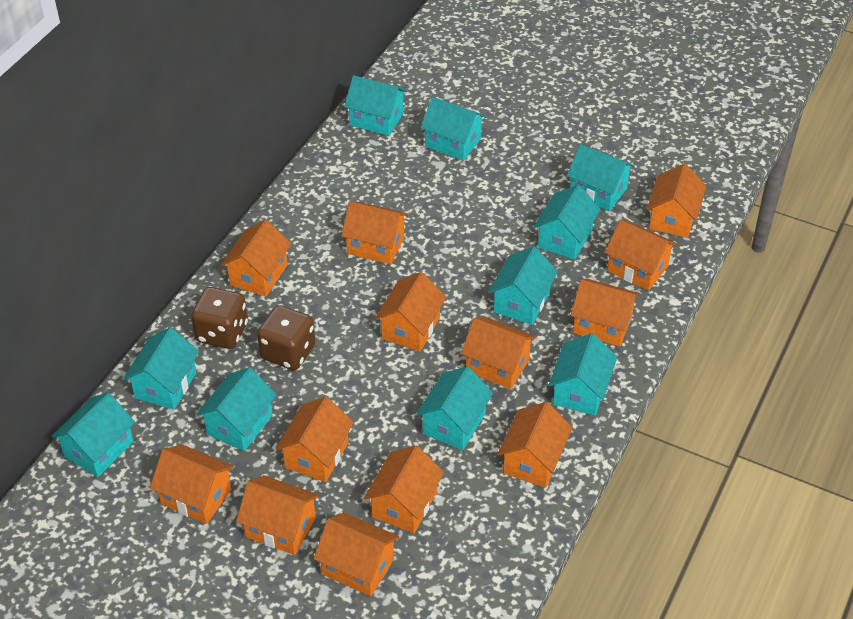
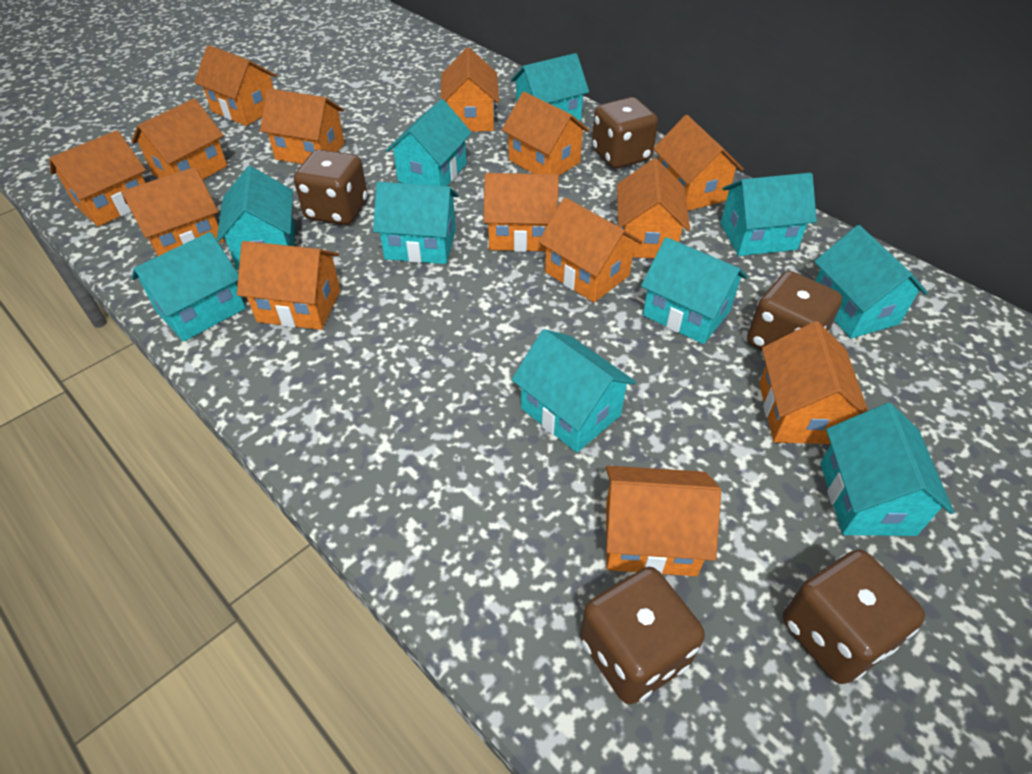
brown dice: [191,287,248,349] [257,305,315,370] = 2 -> [294,149,368,225] [580,567,705,704] [592,97,658,169] [747,271,842,350] [783,549,925,684] = 5
orange house: [150,445,234,524] [221,220,291,297] [236,475,319,555] [276,397,354,482] [314,512,399,596] [341,201,409,265] [364,446,444,533] [375,272,446,352] [461,317,536,389] [498,402,573,488] [571,279,640,346] [605,220,677,291] [647,163,707,238] = 13 -> [49,130,146,227] [121,167,224,256] [132,98,227,180] [194,45,277,126] [237,241,340,330] [260,89,345,164] [441,48,499,132] [483,173,559,252] [502,92,590,176] [538,198,642,303] [606,466,721,576] [617,158,690,258] [653,115,744,211] [759,321,868,444] = 14

